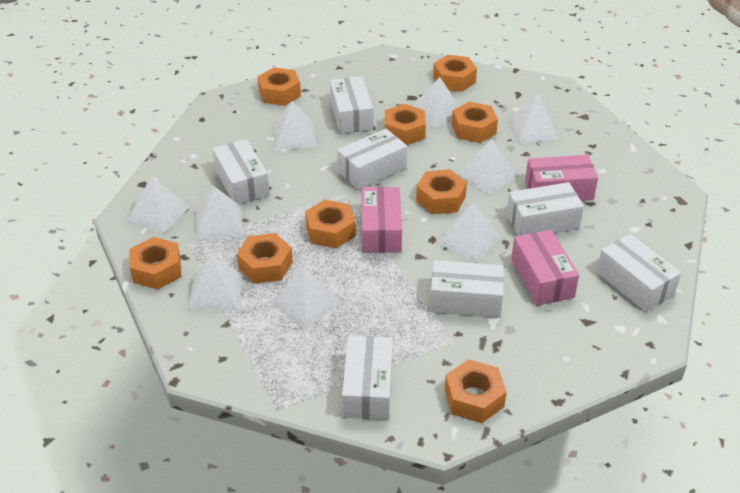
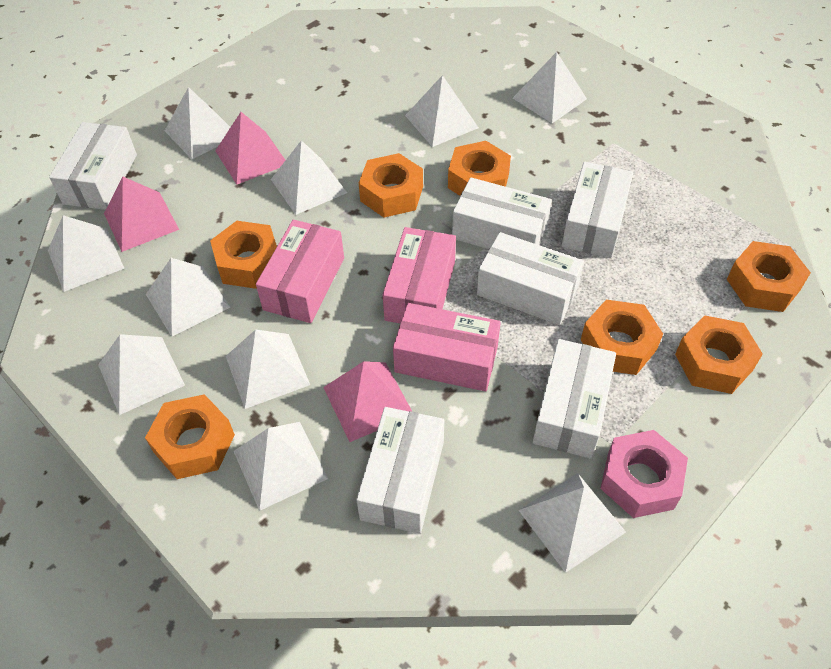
orange nut: [130,237,181,290] [237,233,293,284] [258,67,301,106] [305,200,356,248] [385,104,426,145] [416,169,467,214] [433,55,477,92] [445,359,507,423] [452,102,498,143] = 9 -> [145,394,235,479] [210,221,277,289] [359,153,423,218] [448,141,511,196] [581,300,663,375] [675,315,763,394] [727,241,811,312] = 7
pink nut: none = 0 -> [600,430,688,518] = 1
pink pyramid: none = 0 -> [104,177,179,252] [215,112,285,185] [323,361,412,442] = 3
white box: [212,139,270,204] [330,77,373,134] [337,129,407,190] [342,336,393,420] [430,260,504,318] [506,182,584,236] [596,234,681,312] = 7 -> [49,122,137,210] [356,407,444,534] [452,177,552,249] [477,232,584,325] [533,339,616,459] [562,162,633,258] = 6
white pyramid: [127,177,190,234] [187,255,243,310] [196,186,242,240] [271,266,341,330] [273,101,316,150] [413,77,460,128] [437,203,501,262] [457,139,518,195] [508,94,558,143] = 9 -> [48,215,125,292] [98,334,185,415] [146,258,230,337] [165,87,230,159] [226,329,310,409] [234,422,328,511] [271,140,347,215] [405,75,479,147] [513,52,587,123] [519,473,626,573] = 10

